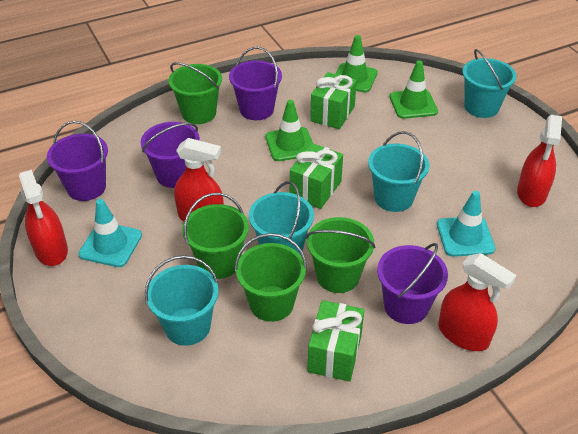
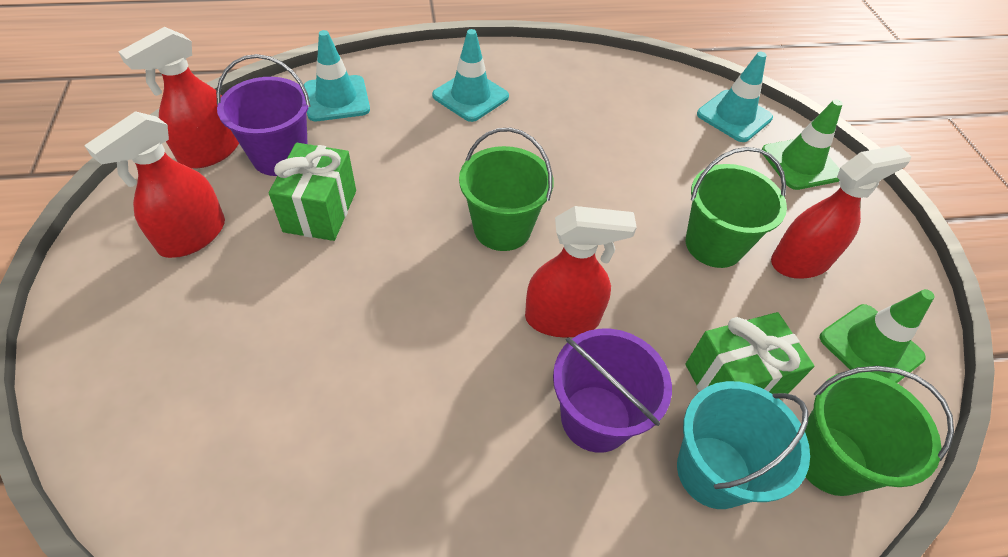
green bucket: [169,62,222,124] [182,193,249,279] [235,233,307,322] [306,217,375,293] = 4 -> [459,128,554,251] [686,147,787,268] [805,366,954,496] = 3
green gift: [290,143,343,209] [307,300,364,382] [310,72,357,129] = 3 -> [269,143,356,241] [685,312,814,399] = 2
green traffic cone: [265,100,313,161] [335,35,378,92] [390,60,438,119] = 3 -> [762,99,843,190] [820,289,934,383] = 2
purple bucket: [47,121,108,201] [140,122,200,188] [229,47,282,120] [377,243,448,324] = 4 -> [216,54,311,176] [553,329,672,453] = 2
turquoise bucket: [145,255,218,346] [249,181,314,255] [368,131,429,212] [462,49,516,118] = 4 -> [677,381,810,509] = 1
turquoise traffic cone: [78,199,142,267] [437,191,495,257] = 2 -> [304,30,370,121] [432,29,509,122] [697,52,773,142] = 3

